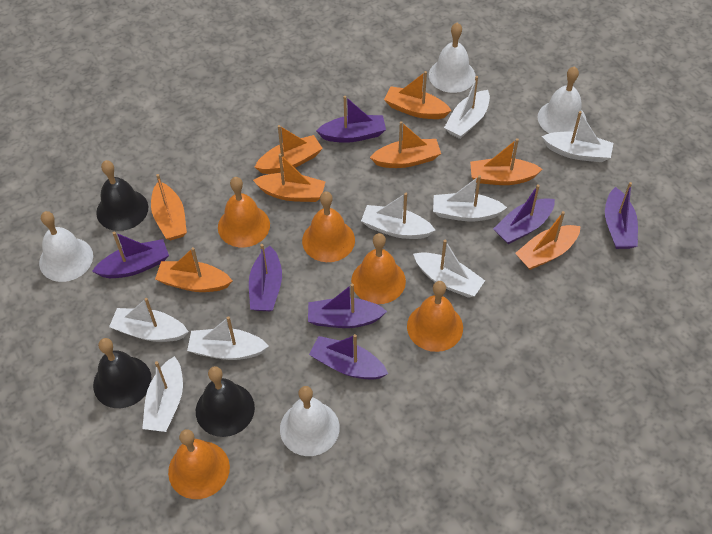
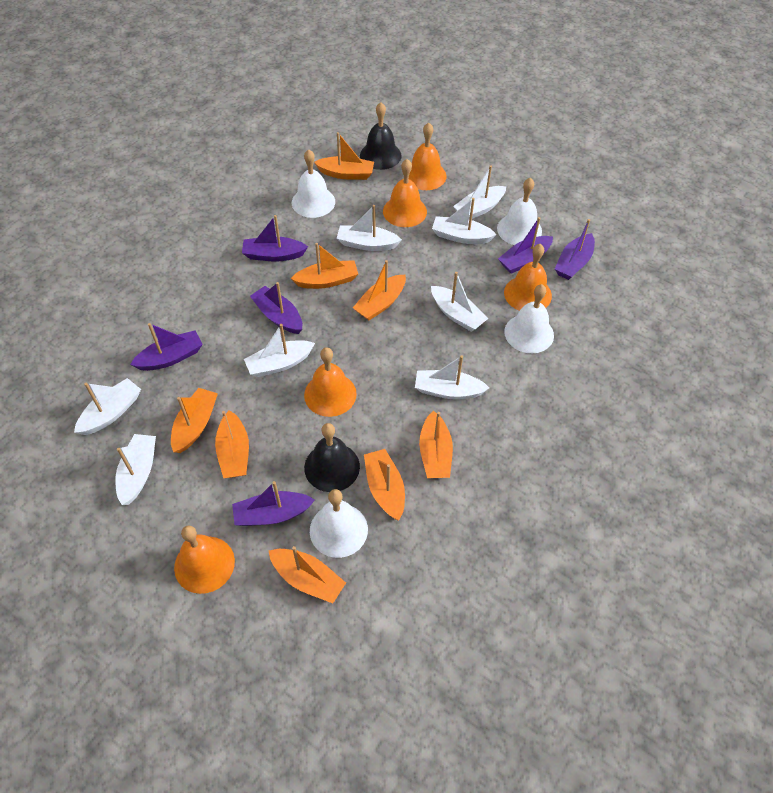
black bell: [93,338,152,408] [96,160,148,231] [196,366,255,437] = 3 -> [304,423,360,492] [360,102,402,170] = 2
purple boat: [92,232,169,278] [249,244,282,311] [308,283,387,328] [309,334,388,380] [316,96,386,143] [493,184,555,244] [605,182,638,249] = 7 -> [130,323,203,371] [232,481,315,526] [242,215,308,262] [250,282,302,334] [498,217,553,274] [555,219,595,280] = 6

